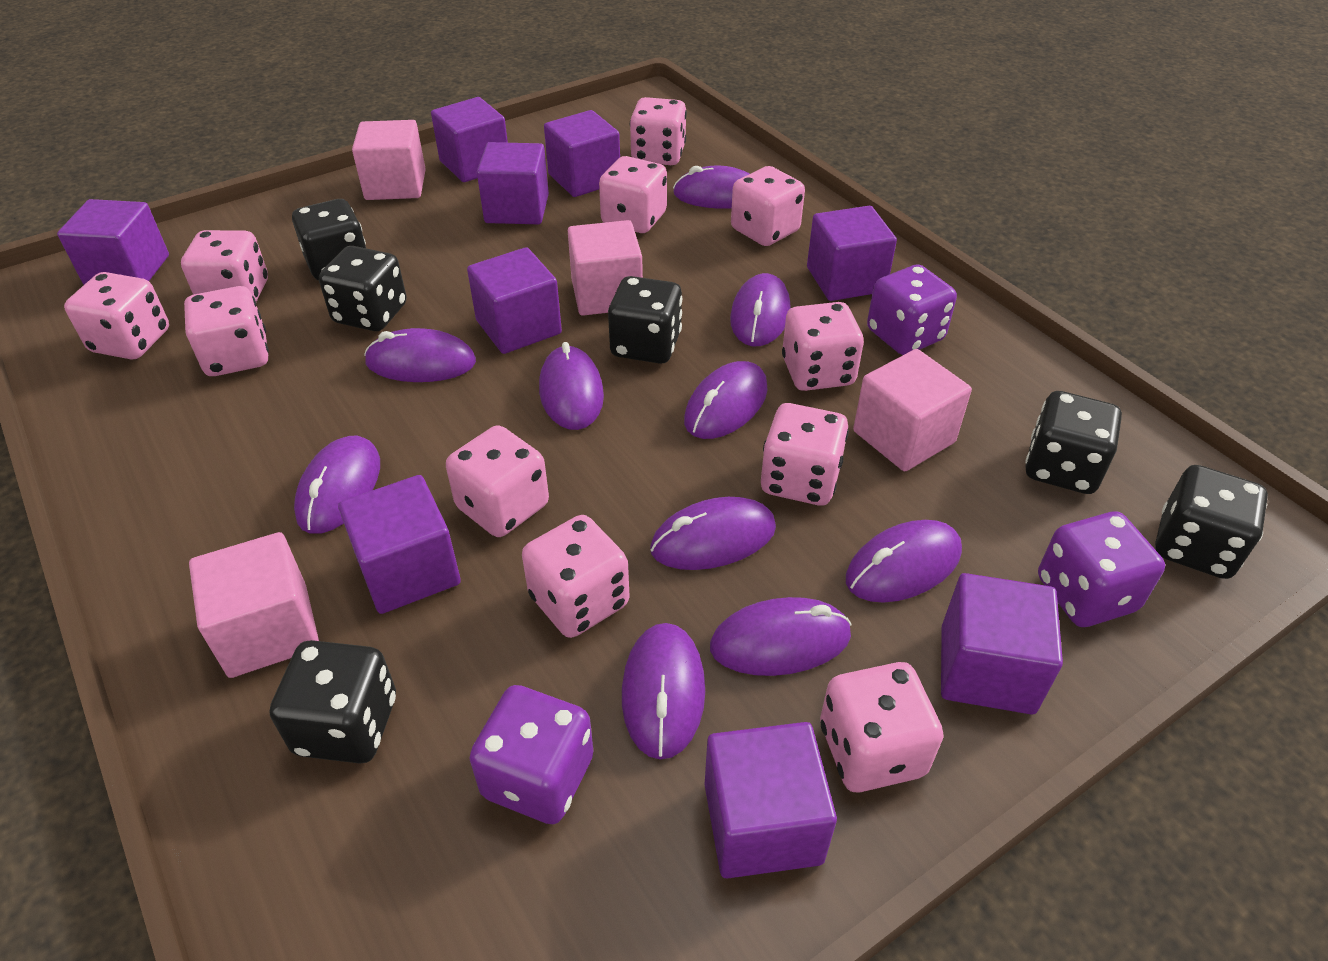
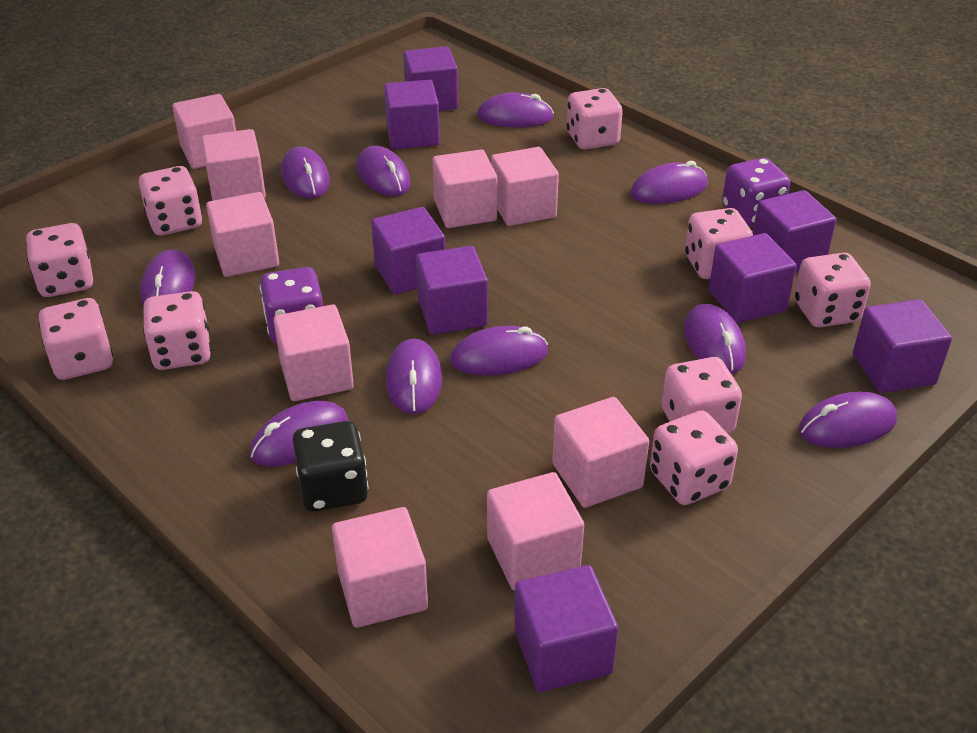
black dice: [270,640,396,763] [292,199,366,281] [319,246,407,331] [608,276,682,363] [1025,391,1122,494] [1155,465,1268,579] = 6 -> [292,421,369,512] = 1
pink cube: [189,532,319,678] [352,120,426,200] [568,220,643,316] [853,349,972,471] = 4 -> [172,94,236,169] [201,129,266,201] [206,192,279,277] [274,305,354,401] [332,507,428,628] [433,149,497,228] [487,472,584,590] [491,147,559,226] [552,397,649,508] = 9
pink dice: [64,272,169,359] [181,230,268,302] [184,286,269,376] [446,425,549,537] [522,515,629,638] [599,156,667,233] [630,97,687,165] [731,166,805,246] [761,403,849,506] [782,302,864,391] [820,662,943,793] = 11 -> [26,223,93,297] [38,298,113,380] [139,166,202,236] [143,291,211,370] [567,88,623,150] [650,410,738,505] [662,357,742,434] [685,208,753,279] [794,252,871,328] = 9
purple cube: [57,199,169,285] [338,475,461,614] [431,97,508,182] [467,247,562,354] [477,142,549,224] [544,110,620,197] [704,722,837,879] [807,206,897,301] [941,573,1063,715] = 9 -> [371,207,445,295] [384,80,440,149] [403,47,458,111] [416,246,488,335] [514,565,618,692] [709,233,797,323] [753,190,836,272] [853,299,952,393] = 8
purple dice: [470,685,593,824] [867,264,957,355] [1038,511,1165,627] = 3 -> [260,267,323,344] [722,158,790,226] = 2

